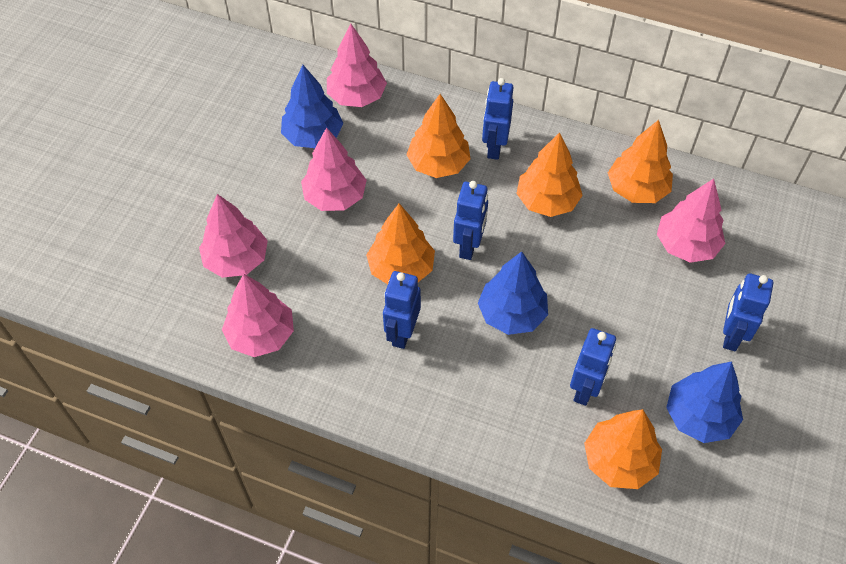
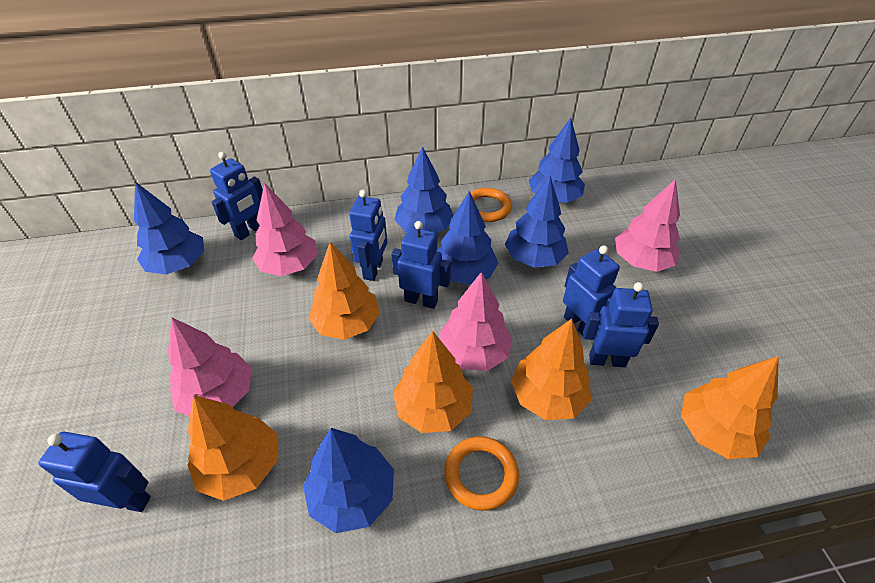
blue robot: [383,271,421,349] [453,181,488,260] [482,78,514,160] [570,328,616,406] [723,273,773,351] = 5 -> [38,432,151,512] [210,152,263,240] [349,190,387,281] [391,221,451,309] [563,246,620,335] [583,282,659,367] = 6
blue tree: [281,65,344,148] [478,251,548,335] [666,361,743,443] = 3 -> [134,182,204,275] [303,428,394,533] [394,146,454,233] [437,191,498,285] [505,176,569,268] [529,118,585,203] = 6
orange ring: none = 0 -> [444,436,519,511] [470,188,512,222] = 2
pink tree: [199,194,268,278] [222,274,294,357] [301,127,367,211] [327,24,387,107] [657,179,725,263] = 5 -> [168,318,252,417] [252,183,317,276] [439,272,513,371] [615,179,680,272] = 4

